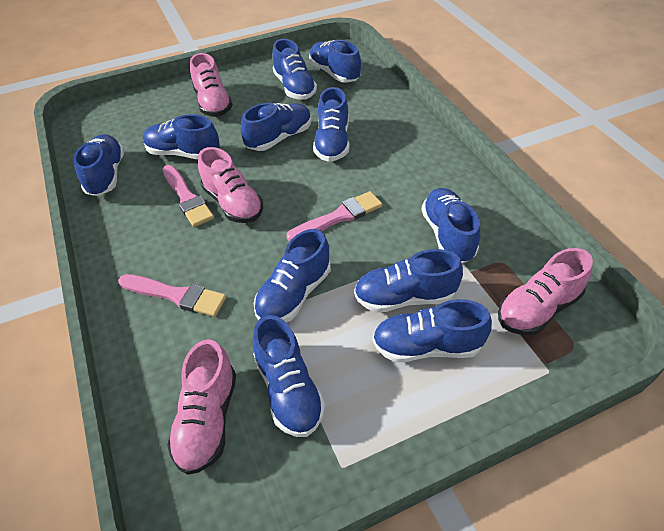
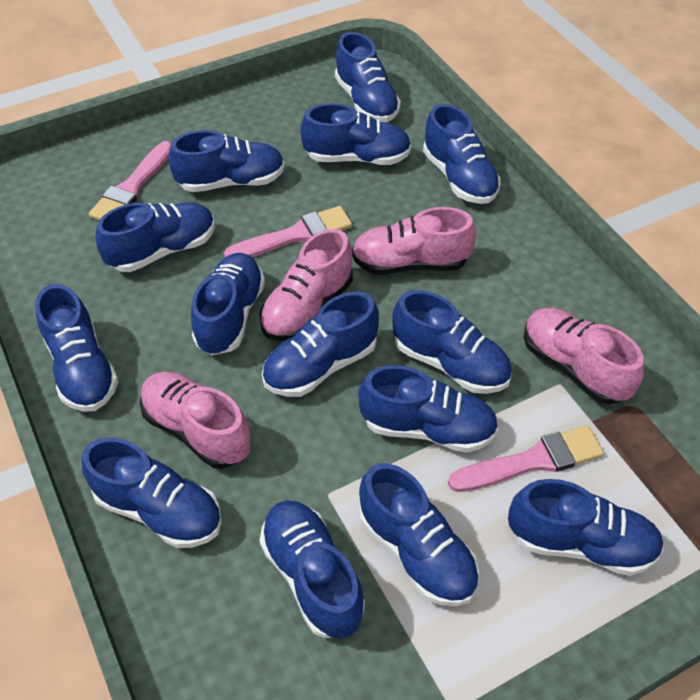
blue shoe: [74,134,124,196] [143,114,220,159] [241,103,312,151] [253,315,326,437] [254,229,331,322] [273,39,317,100] [309,40,361,83] [313,87,349,162] [354,249,463,313] [372,299,492,362] [421,188,480,263] = 11 -> [35,284,119,412] [82,437,222,548] [95,202,215,272] [168,130,285,192] [191,253,265,355] [259,500,365,639] [262,292,379,397] [300,103,411,165] [335,32,401,123] [358,365,498,453] [359,463,480,606] [392,290,512,394] [423,104,501,204] [508,479,664,576] = 14

